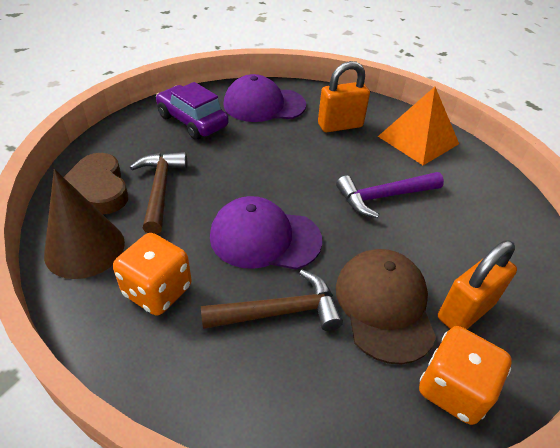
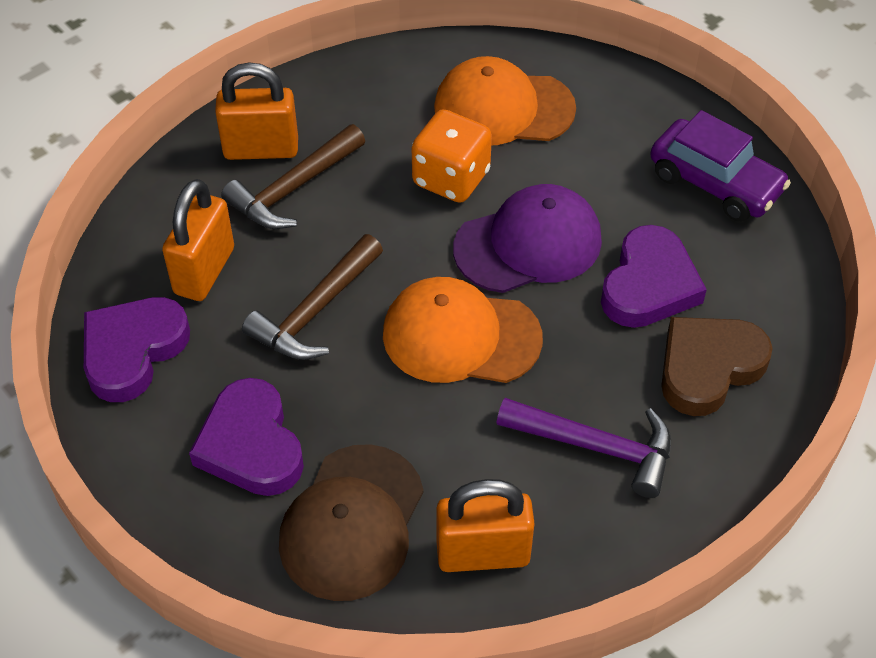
brown cone: [44,169,125,279] = 1 -> none = 0
orange cap: none = 0 -> [383,277,543,383] [434,56,576,145] = 2
orange dice: [113,233,192,315] [419,326,512,425] = 2 -> [412,109,492,203] = 1
orange padlock: [318,61,370,132] [438,241,517,329] = 2 -> [162,179,234,301] [215,62,298,160] [436,479,535,572] = 3
orange pyramid: [378,87,459,165] = 1 -> none = 0
purple cap: [210,196,322,270] [224,74,306,122] = 2 -> [453,184,602,293] = 1
purple heart: none = 0 -> [84,297,190,402] [189,378,304,496] [601,225,707,328] = 3

